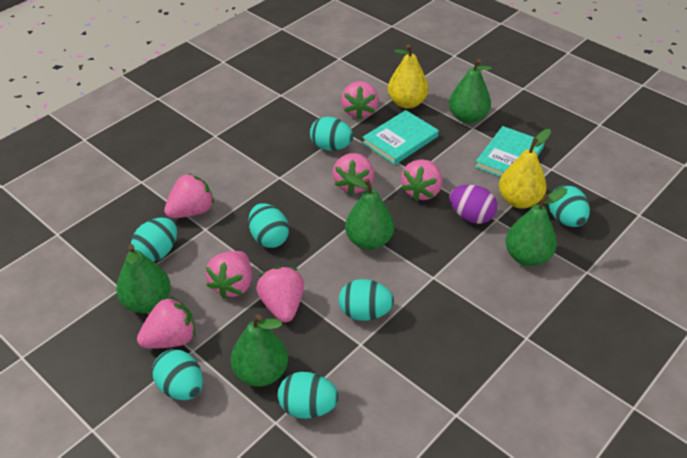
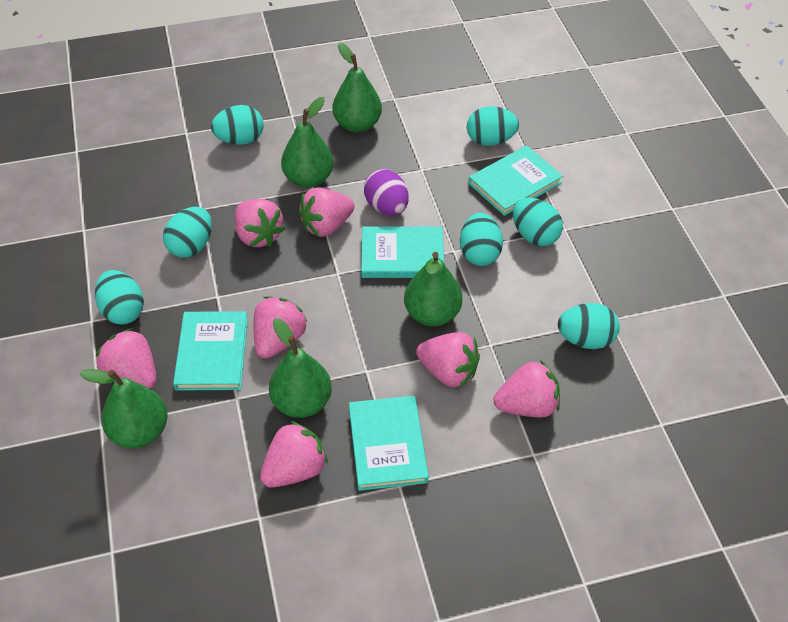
turquoise book: [362,110,439,165] [475,126,545,177] = 2 -> [173,311,248,391] [349,396,429,491] [361,226,444,278] [468,145,563,216] = 4
yellow pear: [388,44,429,109] [499,129,551,209] = 2 -> none = 0

